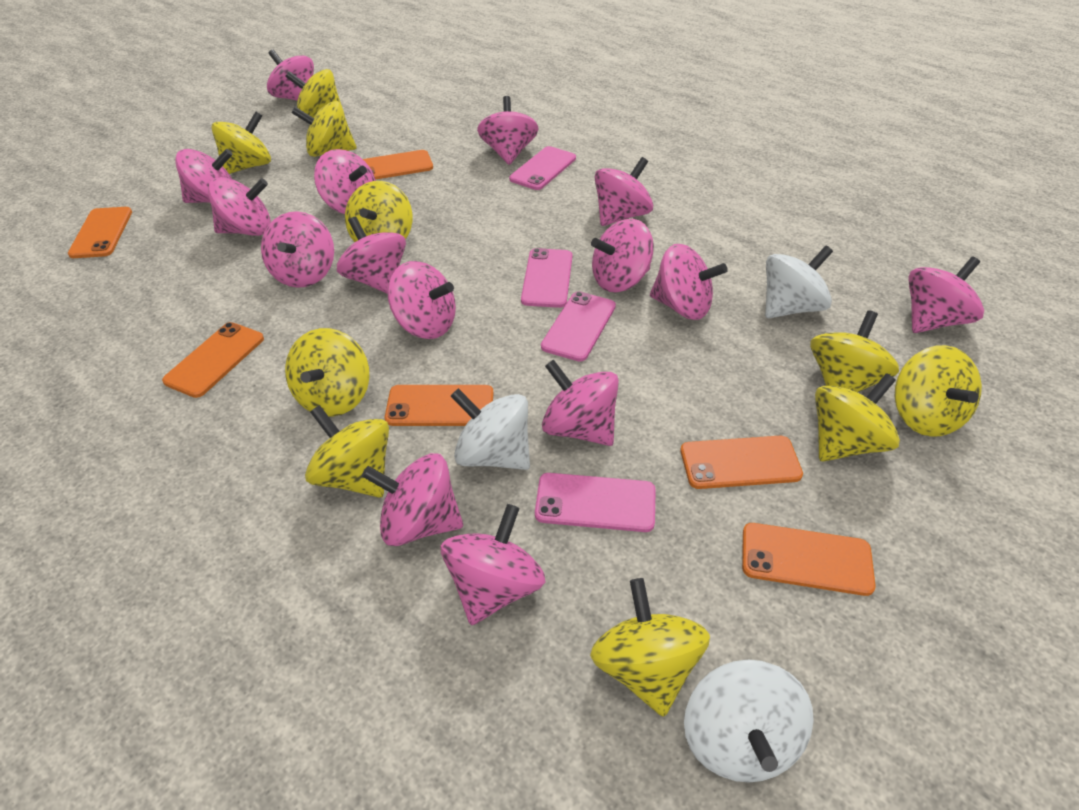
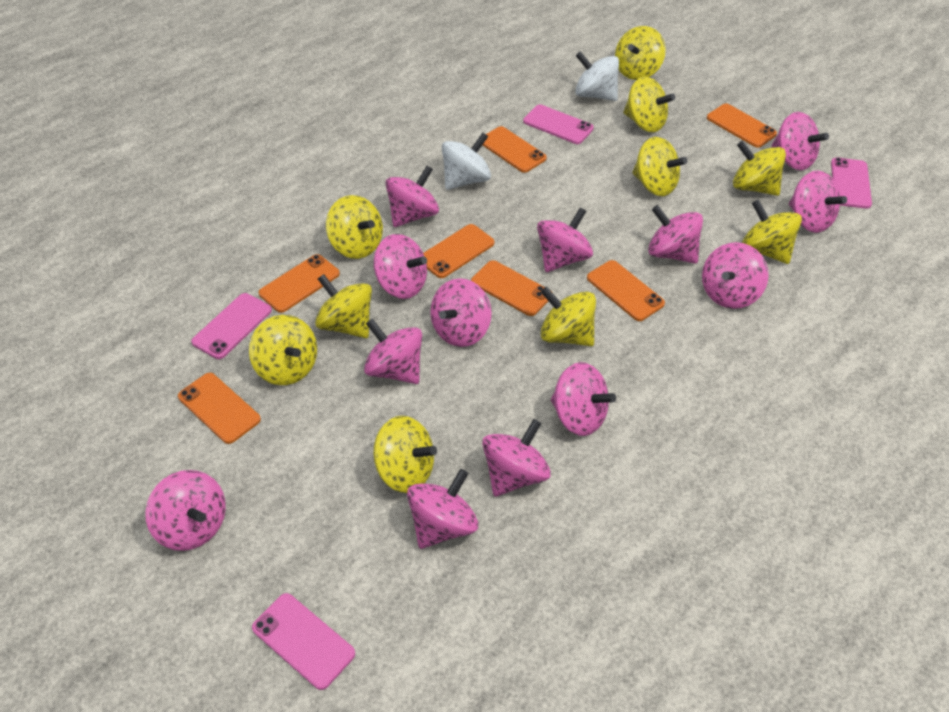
orange phone: [68,207,132,258] [162,322,264,398] [363,150,433,180] [385,385,494,426] [680,436,803,489] [742,523,876,596] = 6 -> [178,373,261,444] [259,254,340,313] [423,224,494,278] [471,260,552,316] [483,126,547,173] [587,260,665,321] [707,103,777,148] = 7
pink spinning top: [175,149,233,203] [208,177,271,236] [261,211,334,288] [267,49,314,101] [314,149,376,214] [337,216,406,294] [362,453,463,546] [387,261,456,339] [441,504,545,625] [477,96,539,165] [542,359,619,446] [591,219,654,292] [594,157,653,226] [650,244,728,320] [908,256,984,333] = 15 -> [145,470,226,551] [364,319,422,384] [374,234,427,299] [385,166,439,227] [407,469,478,549] [430,278,492,347] [482,419,551,496] [537,207,593,272] [551,362,616,436] [648,205,703,264] [702,242,769,309] [771,112,829,170] [789,170,847,233] = 13
white spinning top: [451,388,530,470] [684,660,814,782] [765,246,833,318] = 3 -> [442,133,491,190] [575,51,619,101] = 2

